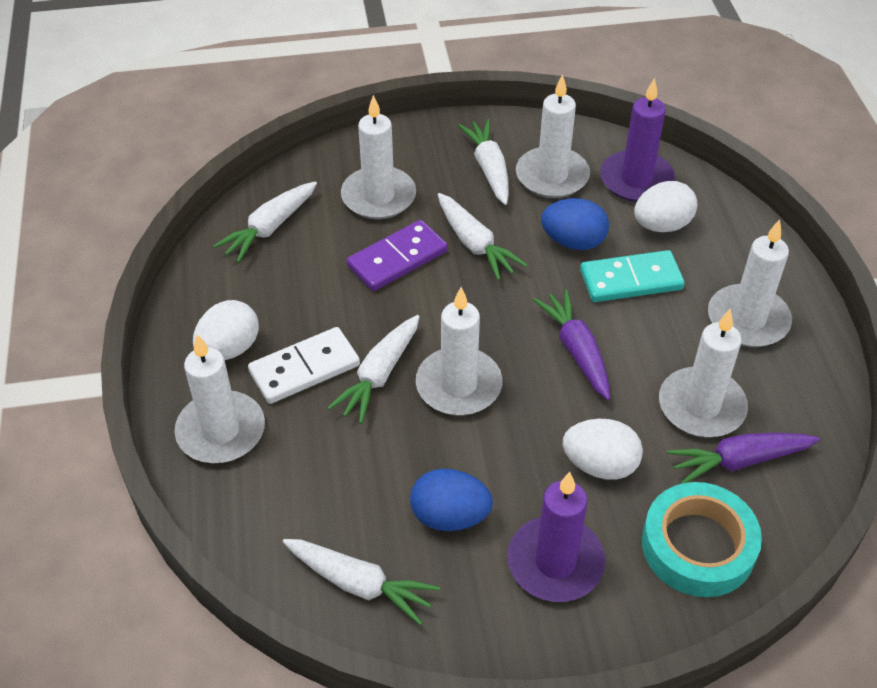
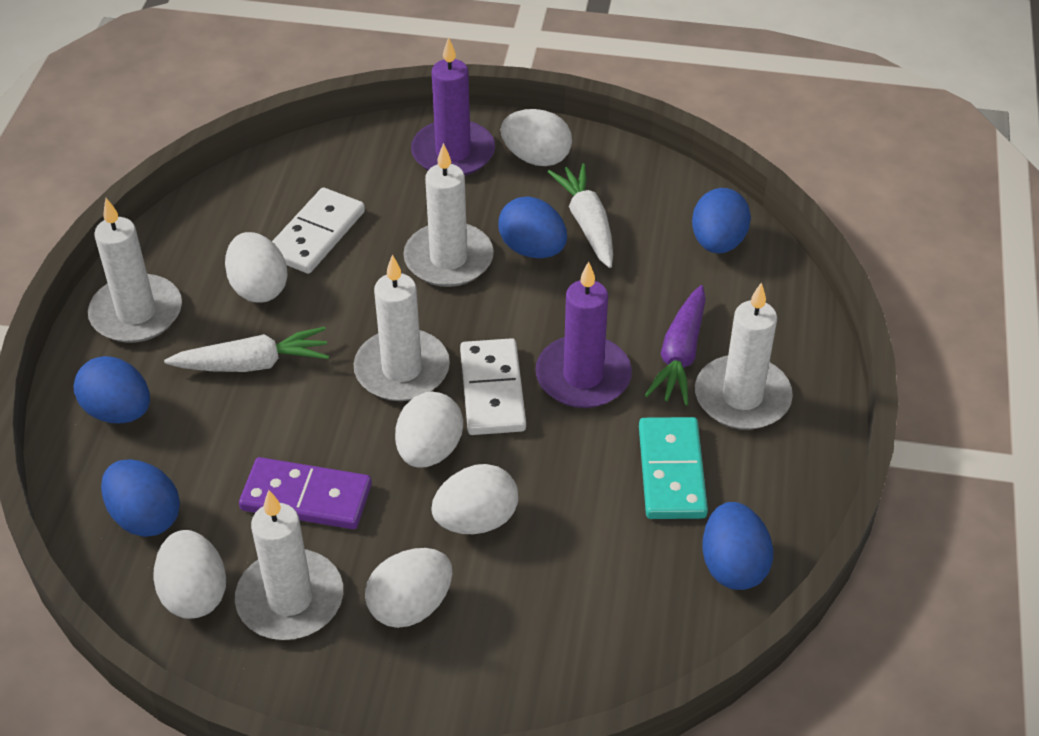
blue egg: [410,469,493,531] [541,198,609,250] = 2 -> [74,356,150,423] [101,459,180,537] [498,196,567,258] [692,188,751,254] [702,502,773,590] = 5
purple carrot: [533,289,610,400] [667,433,820,484] = 2 -> [645,285,706,405] = 1
turquoise tape: [642,482,762,597] = 1 -> none = 0
white candle: [174,334,265,463] [341,95,416,219] [416,287,502,416] [516,74,590,198] [659,308,748,438] [708,219,792,347] = 6 -> [88,198,182,343] [235,490,343,640] [354,255,450,401] [404,143,494,287] [695,282,793,430] = 5
white carrot: [213,181,317,263] [283,539,440,625] [327,315,420,424] [438,193,527,280] [458,119,509,205] = 5 -> [164,327,329,372] [548,163,613,268] = 2
white domino: [248,327,360,404] = 1 -> [272,187,365,274] [460,338,526,435] = 2
white egg: [193,300,259,360] [563,419,643,480] [634,181,697,232] = 3 -> [153,530,226,619] [225,232,288,302] [365,548,453,628] [395,392,463,468] [431,464,518,534] [501,109,572,166] = 6

